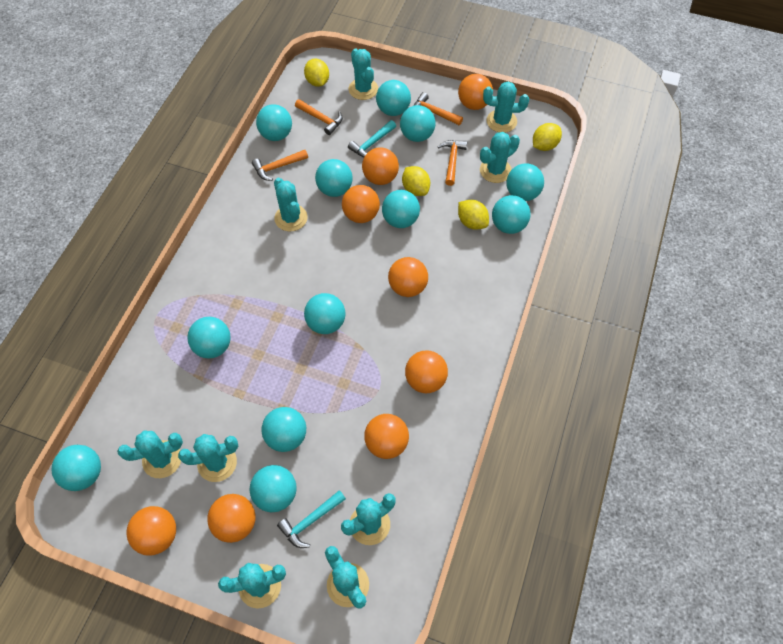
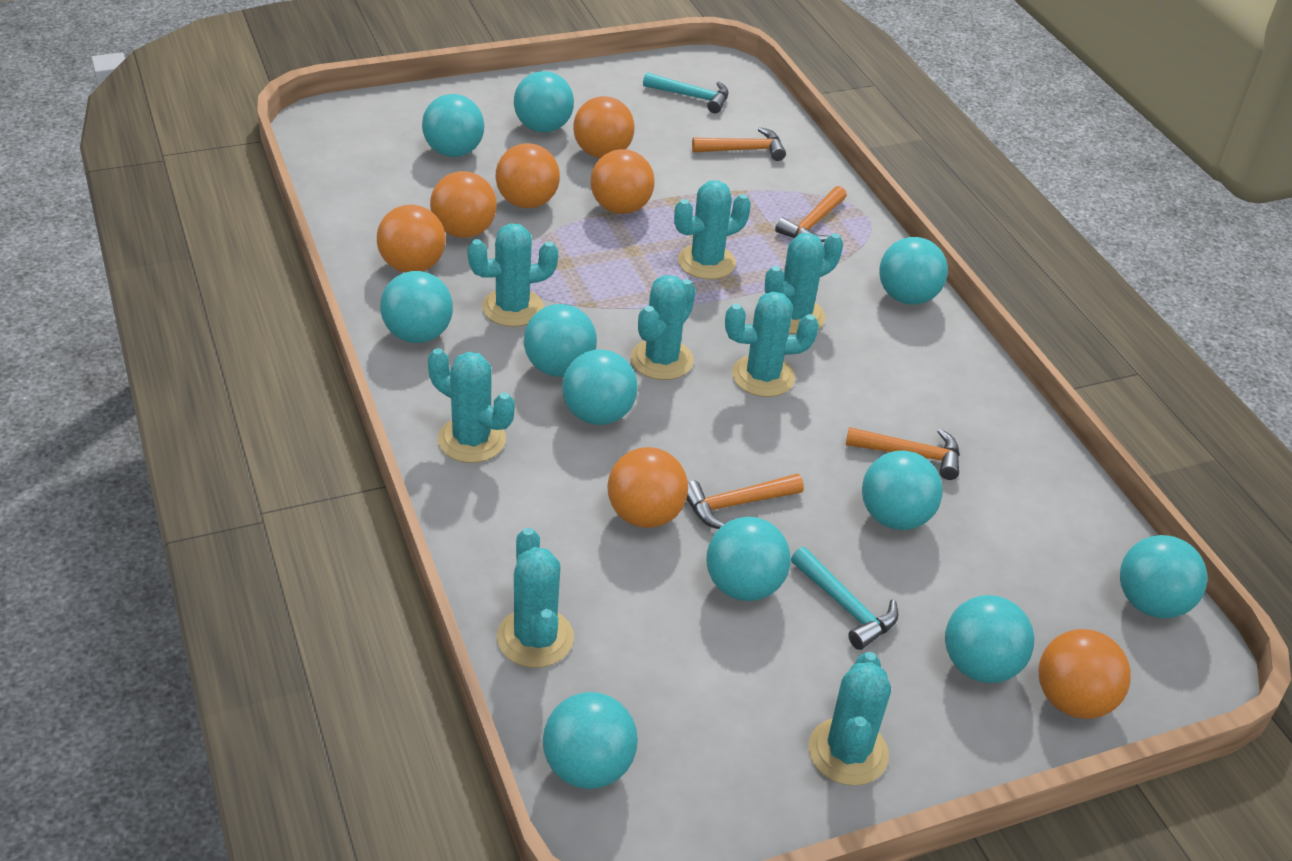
orange ball: [127,506,176,555] [207,494,256,543] [342,185,380,223] [362,147,399,185] [364,414,409,459] [388,257,428,297] [405,350,448,393] [458,74,493,110] = 8 -> [377,205,446,273] [430,171,497,238] [496,143,560,209] [573,96,635,158] [591,149,655,214] [607,447,688,528] [1039,629,1131,719] = 7
turquoise ball: [52,445,101,491] [187,317,231,358] [250,465,297,512] [256,104,292,141] [261,407,306,452] [304,293,345,334] [315,159,353,197] [376,80,411,116] [382,190,420,228] [400,105,435,142] [492,195,531,234] [506,163,544,201] = 12 -> [380,271,453,343] [422,94,484,157] [514,71,574,133] [524,304,597,377] [543,692,638,789] [562,350,637,425] [706,517,791,601] [862,450,943,530] [879,237,948,305] [945,595,1034,683] [1120,535,1207,618] = 11
turquoise cactus: [117,430,183,478] [178,434,238,482] [218,563,286,608] [274,178,308,232] [325,546,369,608] [341,493,395,545] [349,48,378,100] [480,132,520,183] [483,82,529,133] = 9 -> [428,348,515,463] [467,223,558,327] [497,528,574,668] [631,275,696,380] [674,181,751,280] [725,291,819,397] [765,233,843,334] [808,652,891,786] = 8
yellow lemon: [304,59,329,87] [402,166,430,196] [458,200,489,230] [533,123,562,151] = 4 -> none = 0

